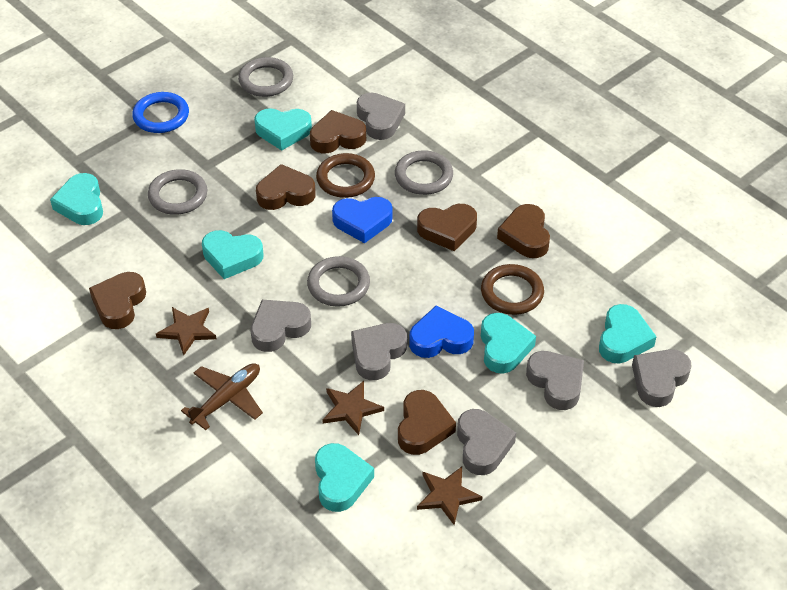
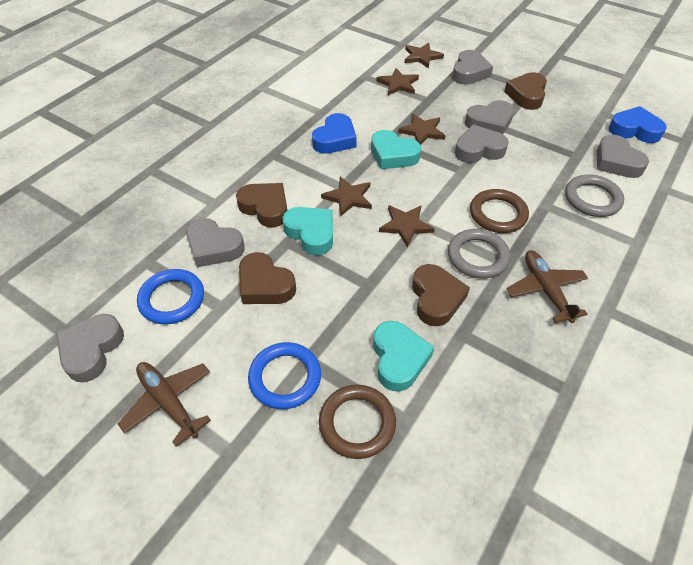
blue ring: [132,92,189,133] = 1 -> [137,269,204,325] [248,342,321,409] = 2
brown heart: [89,272,146,329] [256,164,316,210] [310,110,366,153] [398,390,456,455] [417,204,477,251] [497,204,550,258] = 6 -> [236,183,287,227] [239,252,296,304] [412,264,470,326] [504,72,547,110] = 4
brown plane: [181,363,263,430] = 1 -> [118,362,211,447] [507,250,588,323] = 2
brown star: [156,307,217,355] [322,381,384,435] [417,467,482,525] = 3 -> [321,177,372,217] [376,68,419,95] [379,205,435,247] [398,114,445,145] [405,43,444,69] = 5
grey ring: [148,169,207,215] [238,57,293,97] [307,256,370,307] [395,150,453,195] = 4 -> [448,229,510,279] [565,174,624,217] = 2
turquoise heart: [50,173,103,225] [202,230,264,279] [254,108,312,151] [315,443,374,512] [481,313,536,374] [599,304,657,364] = 6 -> [282,207,333,255] [371,130,421,169] [373,321,434,392] = 3

